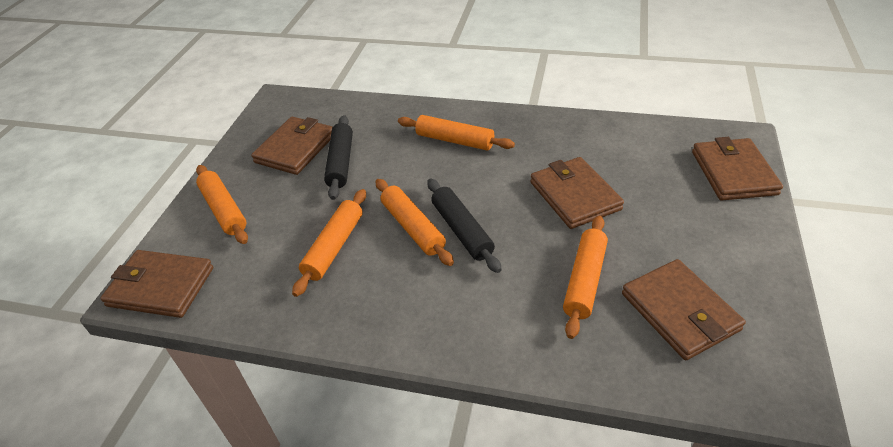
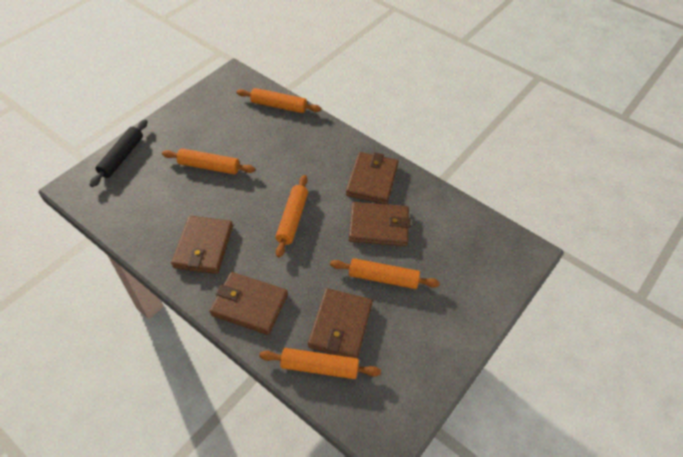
black rolling pin: [324,115,353,200] [428,178,502,273] = 2 -> [90,119,148,187] = 1

